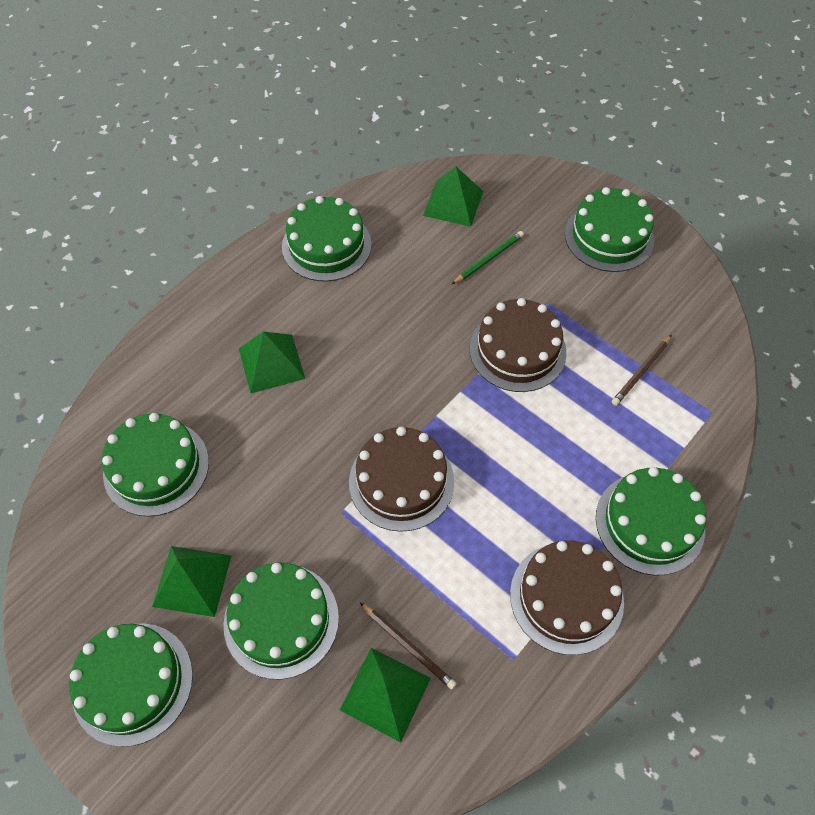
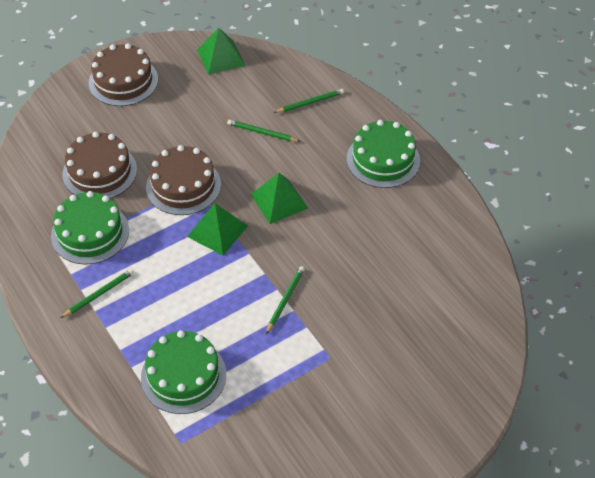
brown pencil: [360,602,457,689] [612,335,672,406] = 2 -> none = 0
green cake: [69,623,193,747] [102,413,209,517] [223,563,339,680] [282,196,372,281] [565,187,654,272] [596,467,706,576] = 6 -> [51,191,129,265] [141,330,226,414] [347,120,420,188] = 3
green pencil: [452,231,524,284] = 1 -> [60,269,134,318] [227,120,301,142] [266,266,305,334] [274,89,344,113] = 4
green pyramid: [152,546,232,617] [239,331,305,393] [340,648,431,742] [423,167,483,227] = 4 -> [187,203,248,255] [197,28,245,75] [251,173,308,224] = 3

